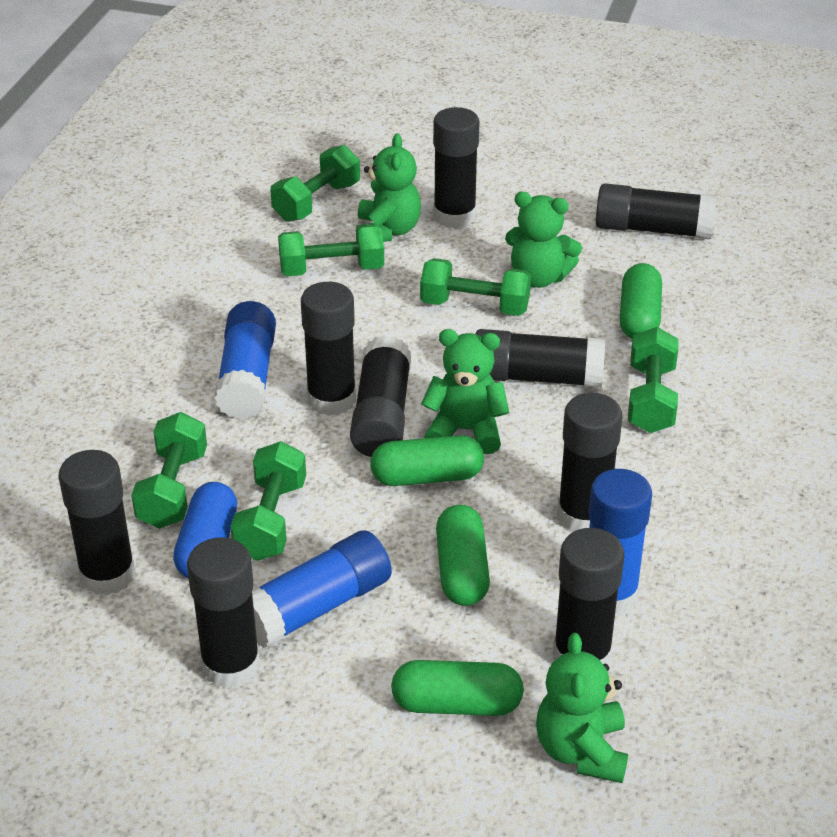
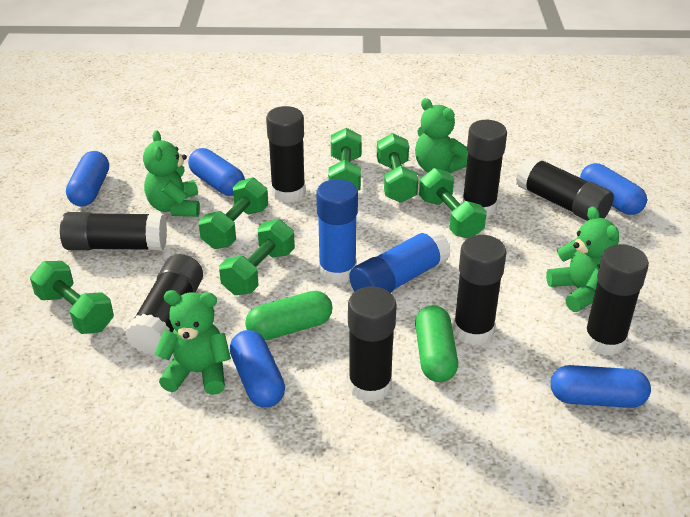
black glue stick: [58,450,136,595] [187,537,260,689] [301,282,356,416] [350,335,412,457] [433,107,480,229] [475,329,605,387] [553,528,625,666] [557,393,622,532] [596,184,717,239] = 9 -> [60,212,167,250] [125,254,203,355] [266,106,306,203] [348,286,397,402] [453,235,507,345] [462,120,507,216] [516,156,614,221] [583,244,649,356] = 8
blue capsule: [173,482,237,578] = 1 -> [66,151,109,207] [188,148,245,196] [230,330,285,408] [551,365,651,408] [580,163,647,215] = 5
blue glue stick: [214,301,276,419] [252,530,392,648] [589,469,652,615] = 3 -> [316,179,358,284] [349,227,451,293] = 2
green capsule: [370,435,484,486] [391,660,524,716] [436,505,490,606] [620,263,662,339] = 4 -> [245,291,332,340] [415,305,458,382] = 2

